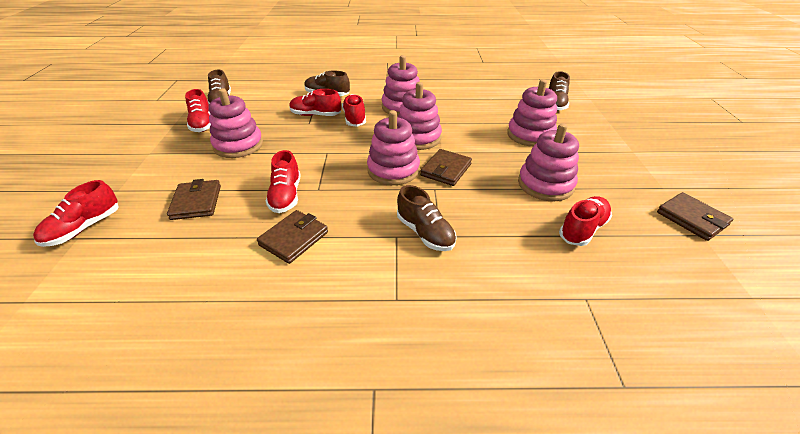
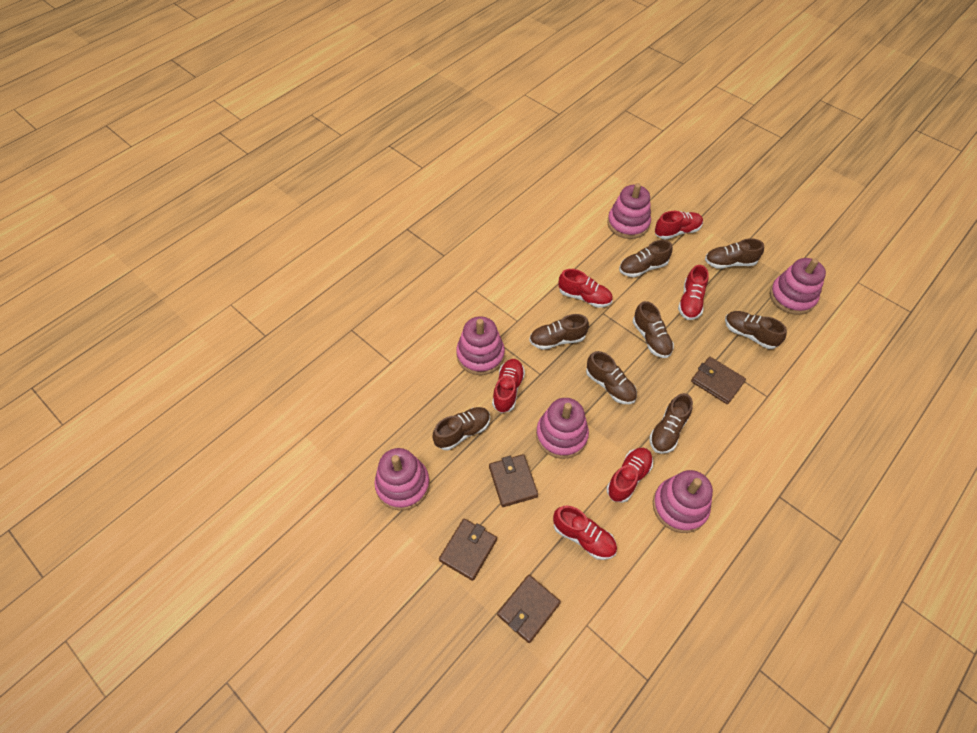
brown shoe: [208,70,231,104] [304,71,350,96] [397,185,457,251] [549,71,570,111] = 4 -> [433,407,490,450] [529,314,589,350] [586,351,637,404] [619,240,672,277] [633,301,674,358] [649,393,693,454] [705,238,764,269] [725,311,787,349] = 8

